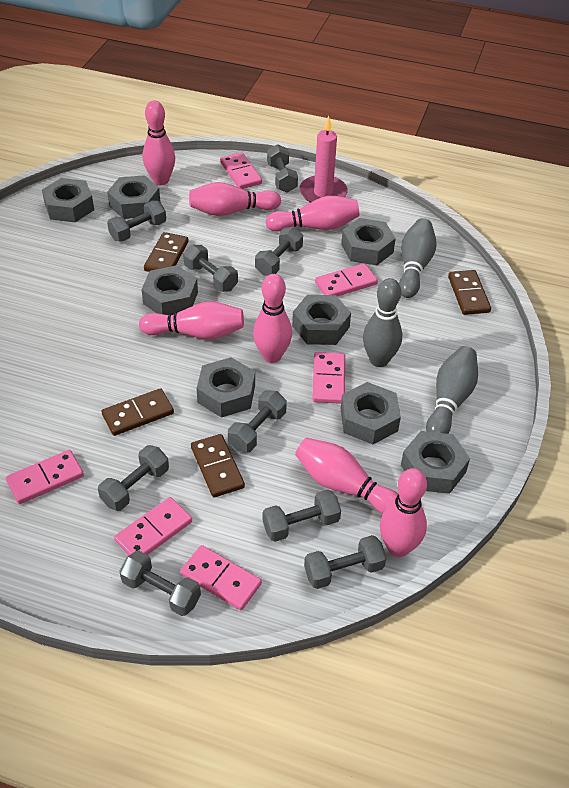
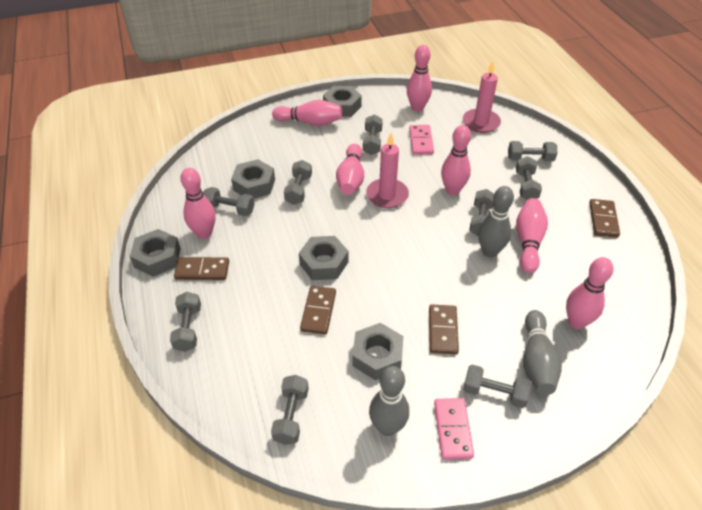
grey nut: [42,178,94,222] [107,175,160,219] [141,265,198,315] [196,357,255,418] [292,295,351,345] [341,218,396,265] [341,382,401,445] [401,431,470,494] = 8 -> [130,229,181,277] [231,159,275,198] [299,236,348,280] [323,86,362,117] [352,323,403,380] = 5
pink candle: [300,115,348,203] = 1 -> [366,133,409,208] [463,61,501,133] = 2
pink domino: [6,450,84,504] [114,497,192,555] [180,545,262,610] [220,152,262,189] [312,352,345,404] [315,263,378,296] = 6 -> [409,125,434,155] [434,398,474,460] = 2

